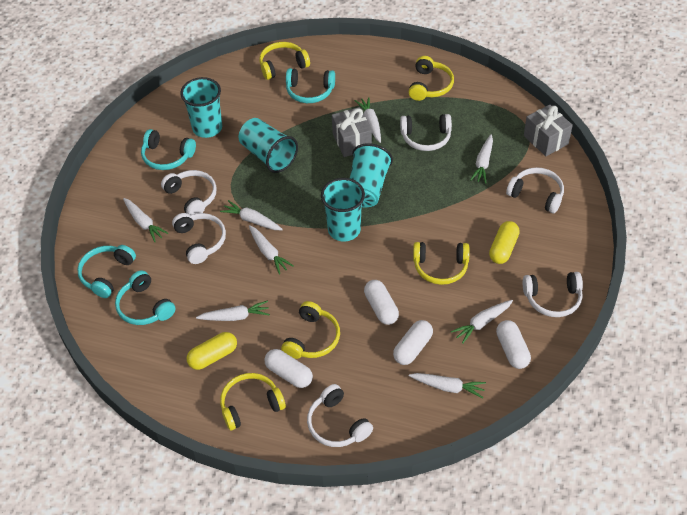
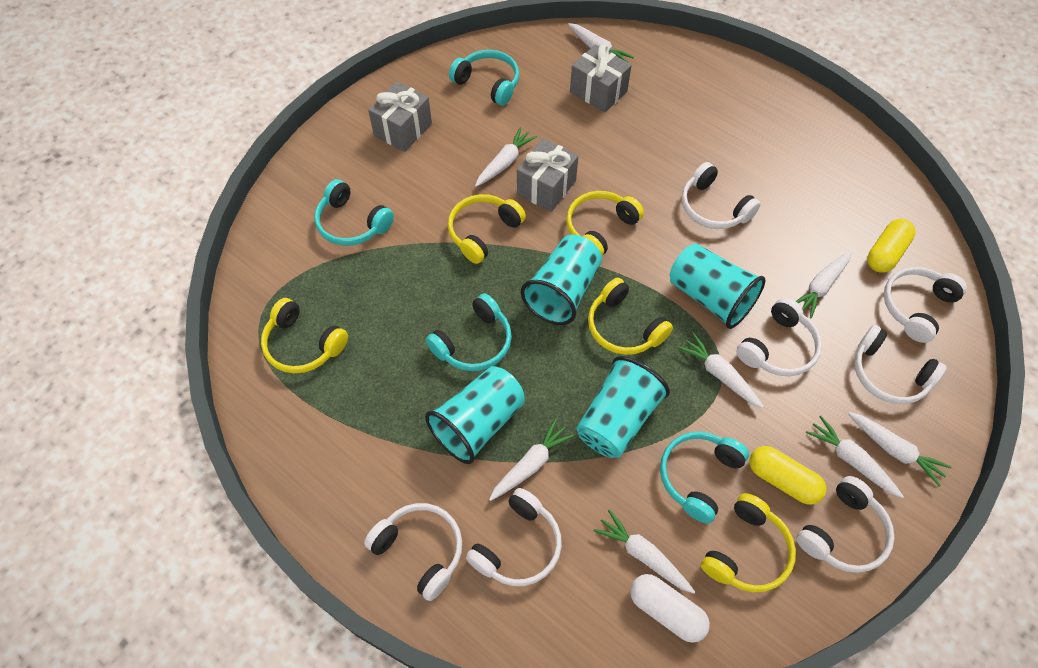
grey gift: [332,107,372,157] [524,104,573,156] = 2 -> [368,81,432,152] [517,138,578,212] [570,44,632,113] = 3
white capsule: [264,349,313,388] [364,280,399,325] [393,320,433,365] [496,320,531,369] = 4 -> [630,574,710,643] = 1
white headphones: [161,170,217,215] [172,213,226,264] [307,384,373,447] [400,114,452,151] [506,167,564,213] [523,272,583,317] = 6 -> [364,503,462,601] [466,488,562,586] [682,162,761,229] [736,297,822,376] [796,476,894,573] [854,325,947,404] [884,267,967,343] = 7

